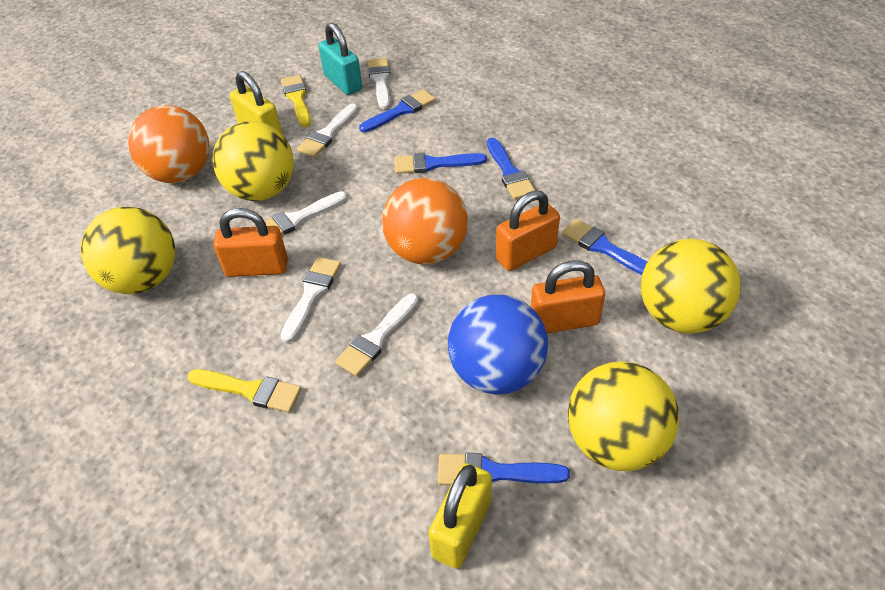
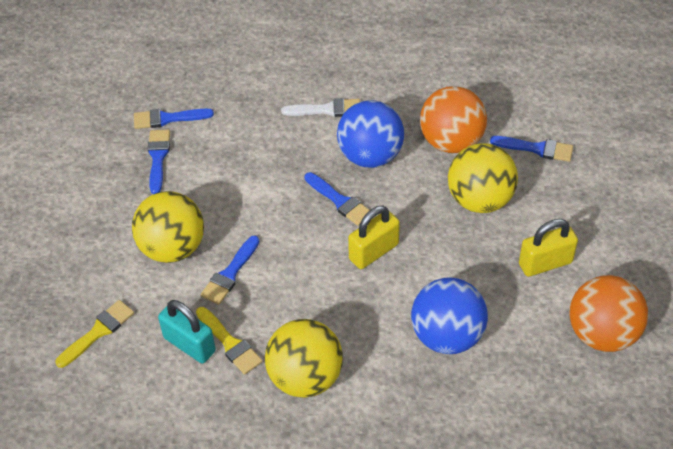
blue ball: [448,295,548,395] = 1 -> [337,100,404,168] [411,278,488,354] = 2
orange padlock: [213,208,288,277] [496,190,560,271] [531,260,605,333] = 3 -> none = 0
white brush: [255,191,347,235] [281,257,341,343] [297,103,358,157] [335,293,419,376] [367,58,390,109] = 5 -> [281,98,360,117] = 1
yellow ball: [81,207,176,294] [213,121,294,201] [568,361,679,471] [641,239,741,334] = 4 -> [132,191,204,263] [265,319,343,398] [448,143,518,213] = 3

